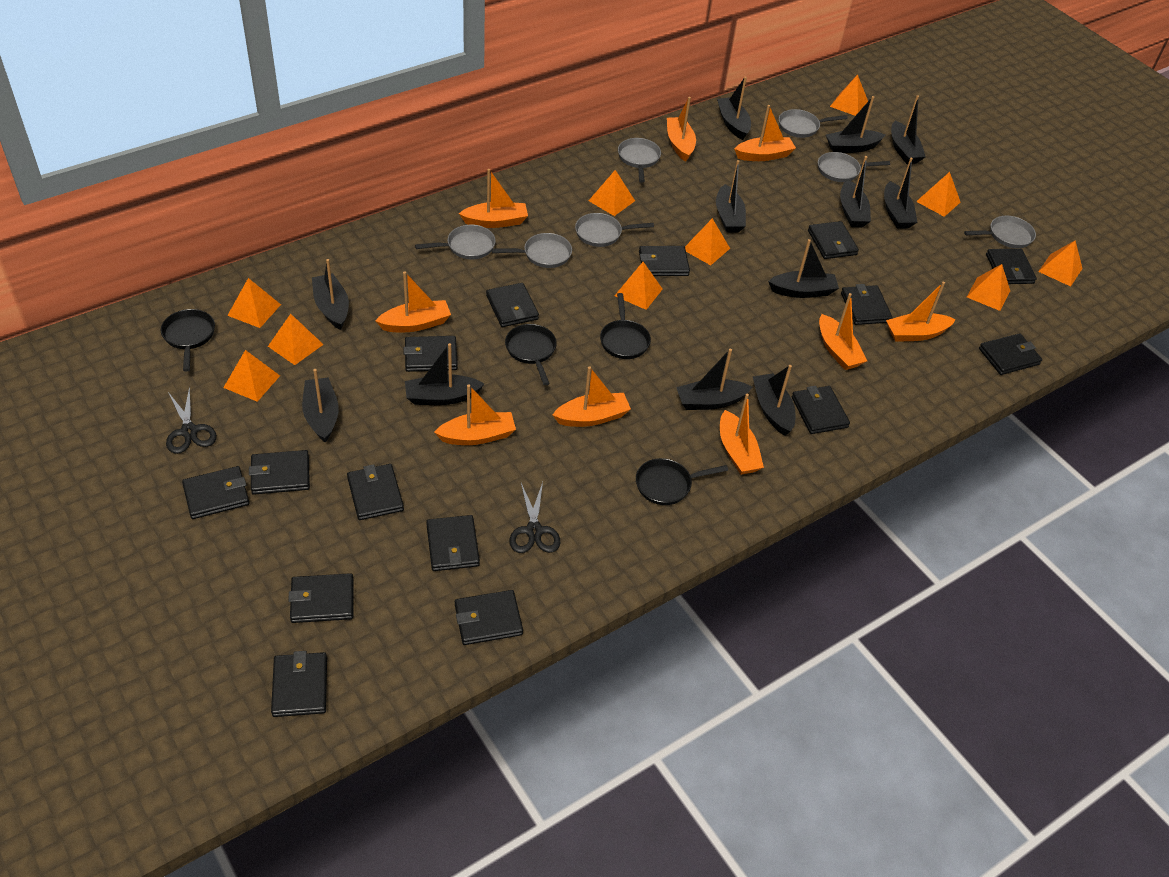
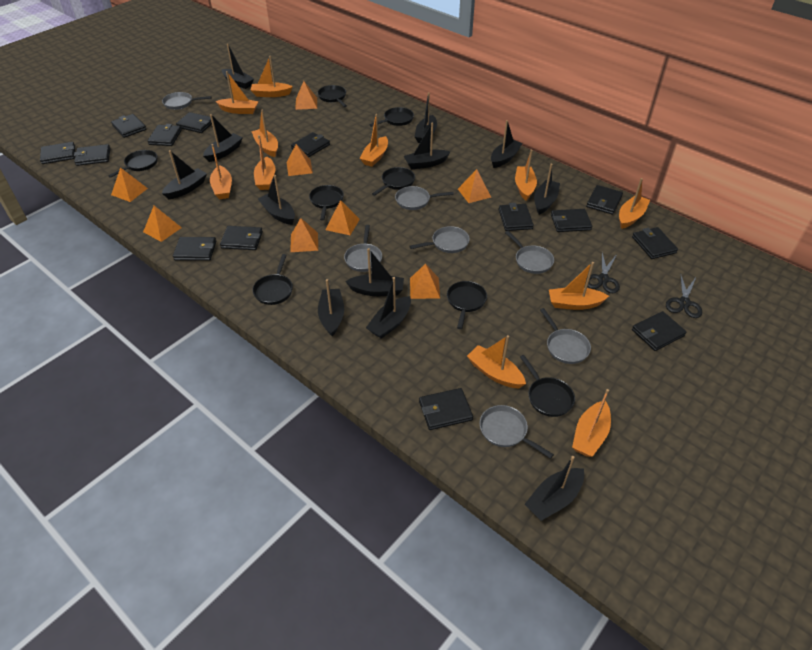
black pan: [161,309,215,372] [505,324,557,385] [600,293,651,359] [636,458,728,505] = 4 -> [108,150,158,178] [253,254,293,305] [309,185,344,221] [318,85,347,107] [370,107,414,127] [372,167,415,196] [447,281,487,329] [520,355,575,417] = 8
black wallet: [182,466,249,519] [249,450,310,495] [271,651,327,717] [288,573,354,623] [347,464,404,520] [404,336,458,372] [426,515,480,571] [455,590,523,645] [486,283,539,327] [639,246,690,276] [792,386,850,434] [808,221,859,259] [841,284,892,325] [979,333,1042,375] [986,249,1037,284] = 15 -> [40,142,75,164] [74,144,111,166] [111,114,147,138] [147,124,182,146] [173,237,216,261] [176,112,214,133] [220,226,263,250] [291,132,330,157] [419,388,473,430] [499,203,534,231] [551,209,592,232] [586,185,623,215] [632,227,678,259] [632,311,687,351] = 14
orange boat: [375,272,451,332] [434,385,516,445] [459,169,528,228] [552,366,631,427] [667,97,696,162] [720,394,764,475] [734,105,796,161] [819,293,867,370] [886,282,956,342] = 9 -> [210,144,232,199] [216,71,259,114] [251,56,293,97] [251,109,278,157] [254,135,276,190] [360,114,388,167] [467,335,526,388] [515,150,537,201] [549,262,609,310] [572,389,611,457] [619,178,650,229] = 11
orange pyramid: [223,350,280,402] [227,278,281,328] [268,314,324,365] [589,170,635,216] [615,262,663,310] [685,218,730,265] [830,75,868,116] [916,172,961,217] [967,264,1010,311] [1038,241,1083,287] = 10 -> [111,167,148,202] [143,206,182,242] [287,144,313,176] [290,218,318,252] [295,81,317,110] [326,200,360,235] [410,263,440,299] [458,169,491,203] = 8

